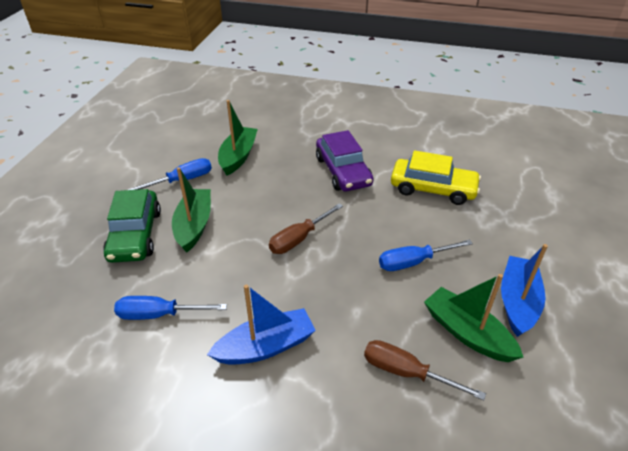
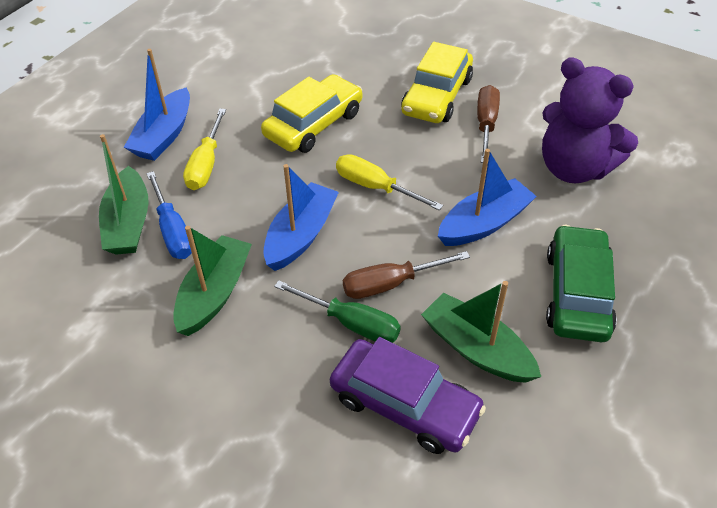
blue boat: [207,285,316,365] [501,244,548,337] = 2 -> [124,49,190,161] [263,164,339,271] [438,149,537,246] = 3
blue screwdriver: [114,296,227,320] [128,158,212,190] [379,240,473,271] = 3 -> [146,171,192,259] = 1
green screwdriver: none = 0 -> [274,280,401,343] = 1
purple teddy bear: none = 0 -> [542,57,638,183] = 1
yellow car: [391,150,481,205] = 1 -> [261,74,362,153] [401,42,473,123] = 2
yellow screwdriver: none = 0 -> [183,109,226,190] [336,154,443,210] = 2

